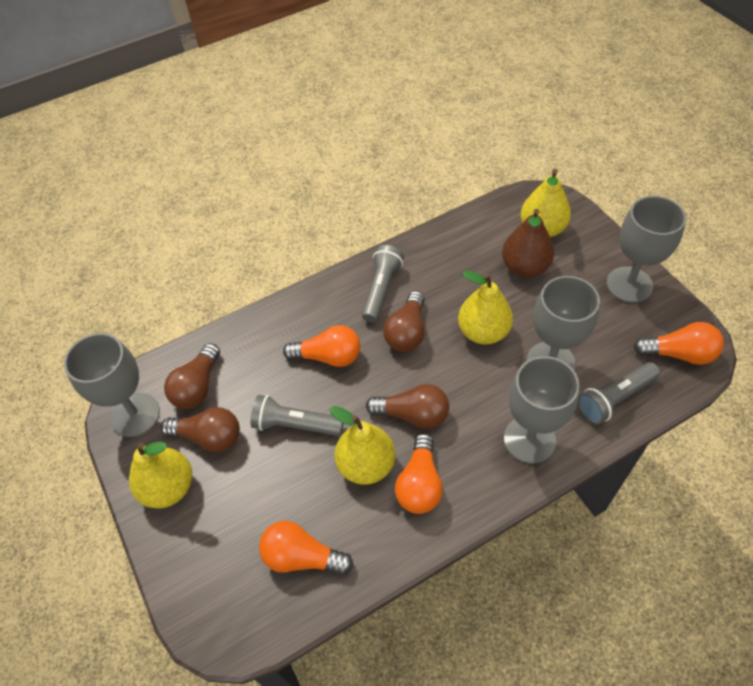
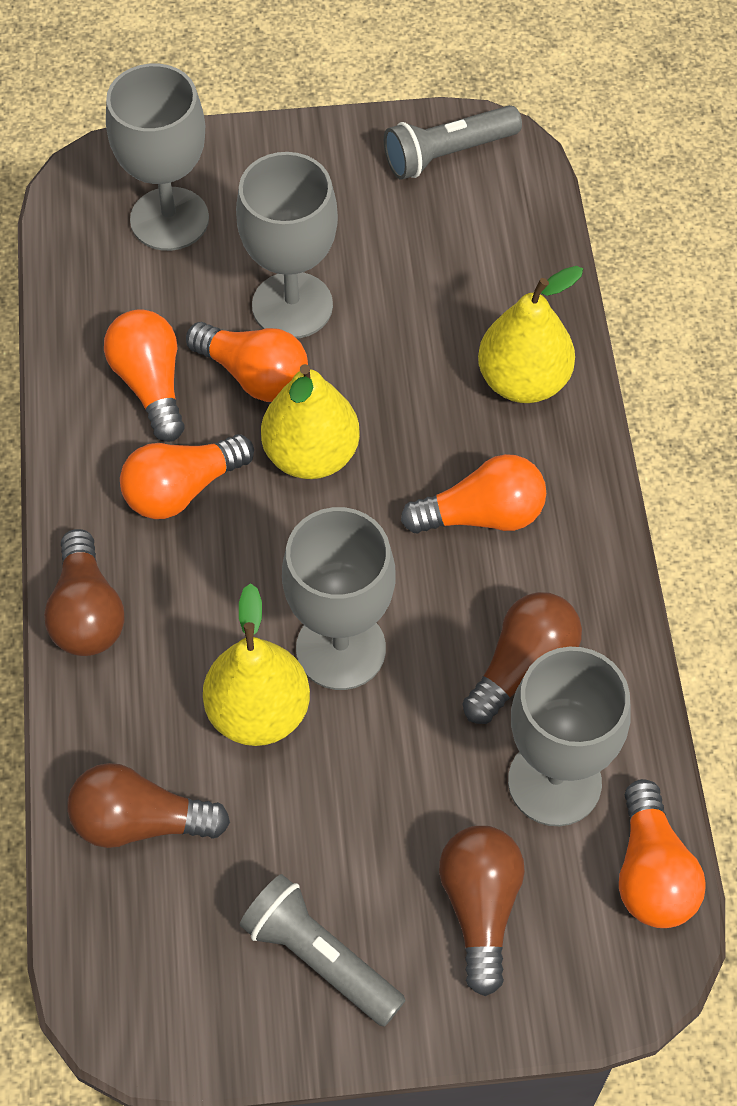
brown pear: [502,209,554,277] = 1 -> none = 0
grey flashlight: [251,395,343,436] [362,245,404,323] [578,362,660,424] = 3 -> [240,874,405,1027] [384,105,522,180] = 2
orange light bulb: [259,521,353,575] [283,325,360,367] [395,433,443,514] [634,322,724,365] = 4 -> [104,309,185,442] [120,434,254,519] [186,322,308,402] [401,454,546,534] [619,779,706,928] = 5
yellow pear: [129,441,192,508] [330,406,396,485] [458,271,513,345] [520,169,571,237] = 4 -> [203,583,310,746] [261,364,360,479] [478,266,583,403] = 3

